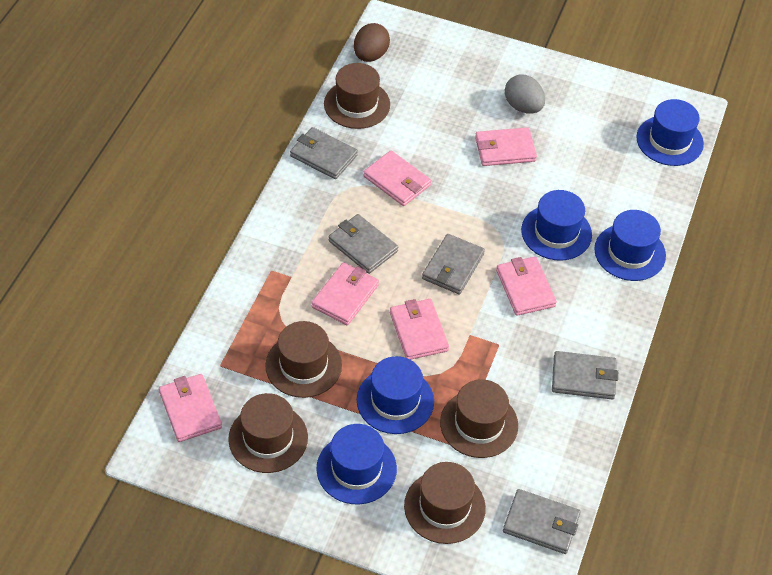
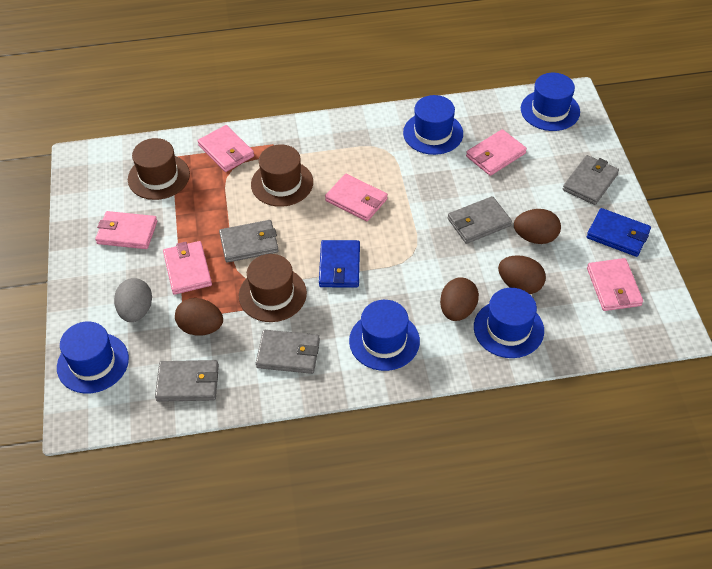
blue wallet: none = 0 -> [319,240,360,288] [587,208,651,257] = 2
brown egg: [354,23,390,62] = 1 -> [175,298,223,336] [440,277,479,321] [498,255,546,294] [514,209,561,244] = 4
brown hat: [228,393,308,473] [265,321,342,398] [324,63,390,129] [404,462,486,544] [440,379,518,458] = 5 -> [128,138,190,200] [239,254,307,322] [251,145,313,207] = 3

